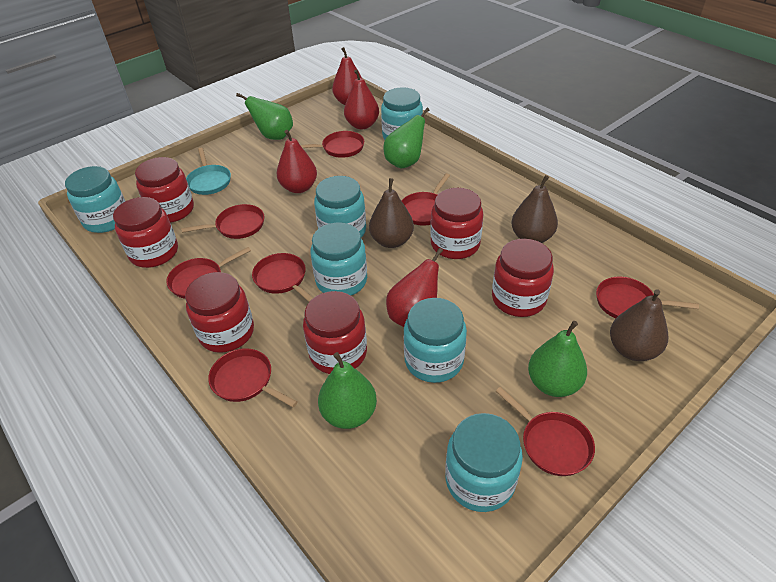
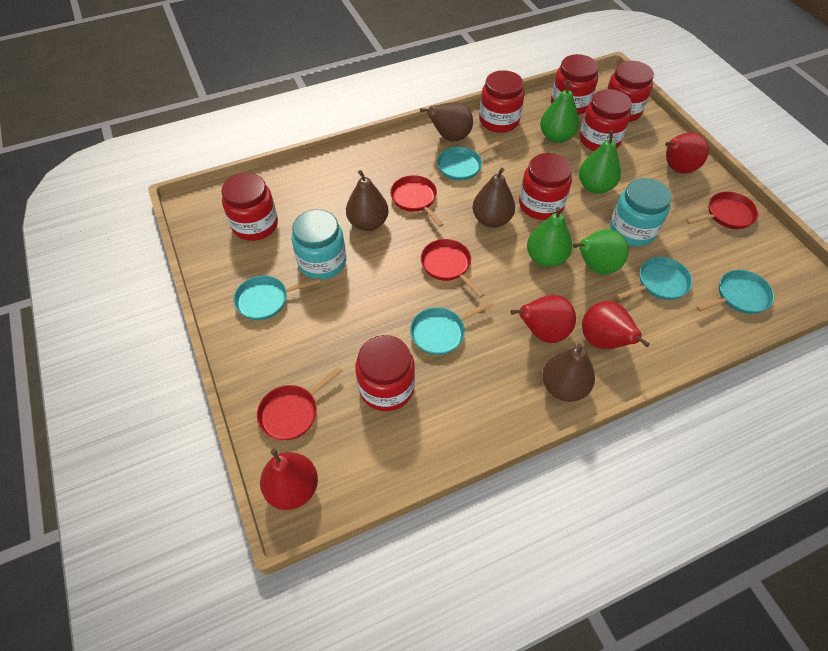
brown pear: [369,178,414,248] [511,175,558,243] [610,289,668,361] = 3 -> [346,170,389,231] [420,102,473,142] [473,168,515,228] [542,343,595,402] = 4
red jar: [113,197,178,268] [135,157,194,223] [185,272,254,353] [303,291,367,374] [431,188,483,259] [492,239,554,317] = 6 -> [221,173,278,241] [355,335,415,411] [479,70,524,133] [519,153,572,220] [551,54,599,115] [580,89,632,151] [607,61,654,122] = 7
red pan: [166,247,251,299] [181,204,264,239] [208,348,298,407] [252,253,313,302] [300,131,364,158] [402,173,450,226] [496,387,595,476] [596,277,699,318] = 8 -> [257,367,342,440] [390,175,444,227] [421,239,485,298] [686,192,759,229] = 4
turquoise jar: [65,166,125,233] [311,223,367,296] [314,176,366,237] [381,87,423,140] [404,298,467,383] [445,413,523,512] = 6 -> [291,210,346,280] [610,178,671,246] = 2
turquoise pan: [186,148,231,195] = 1 -> [233,275,321,320] [410,301,493,355] [437,140,504,181] [616,257,693,300] [696,270,774,314] = 5

